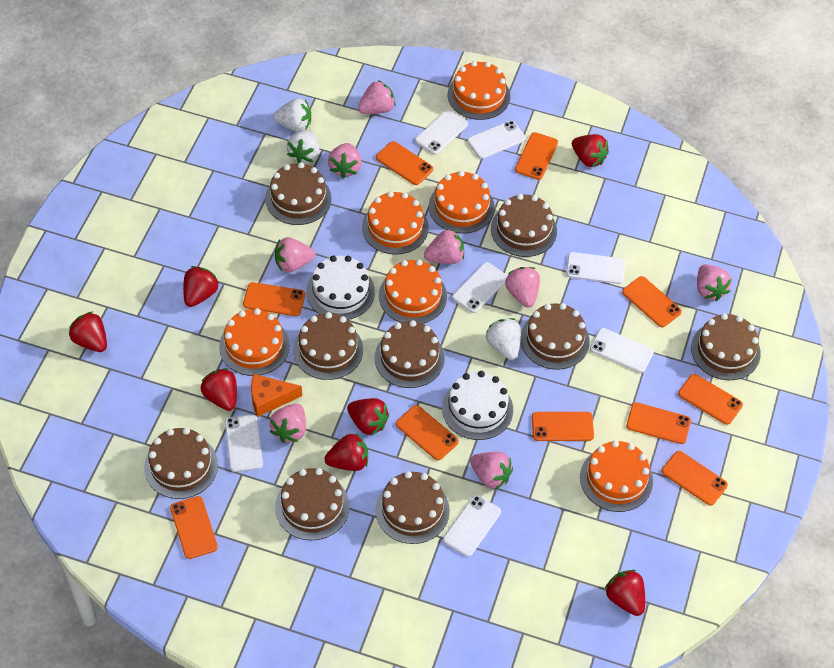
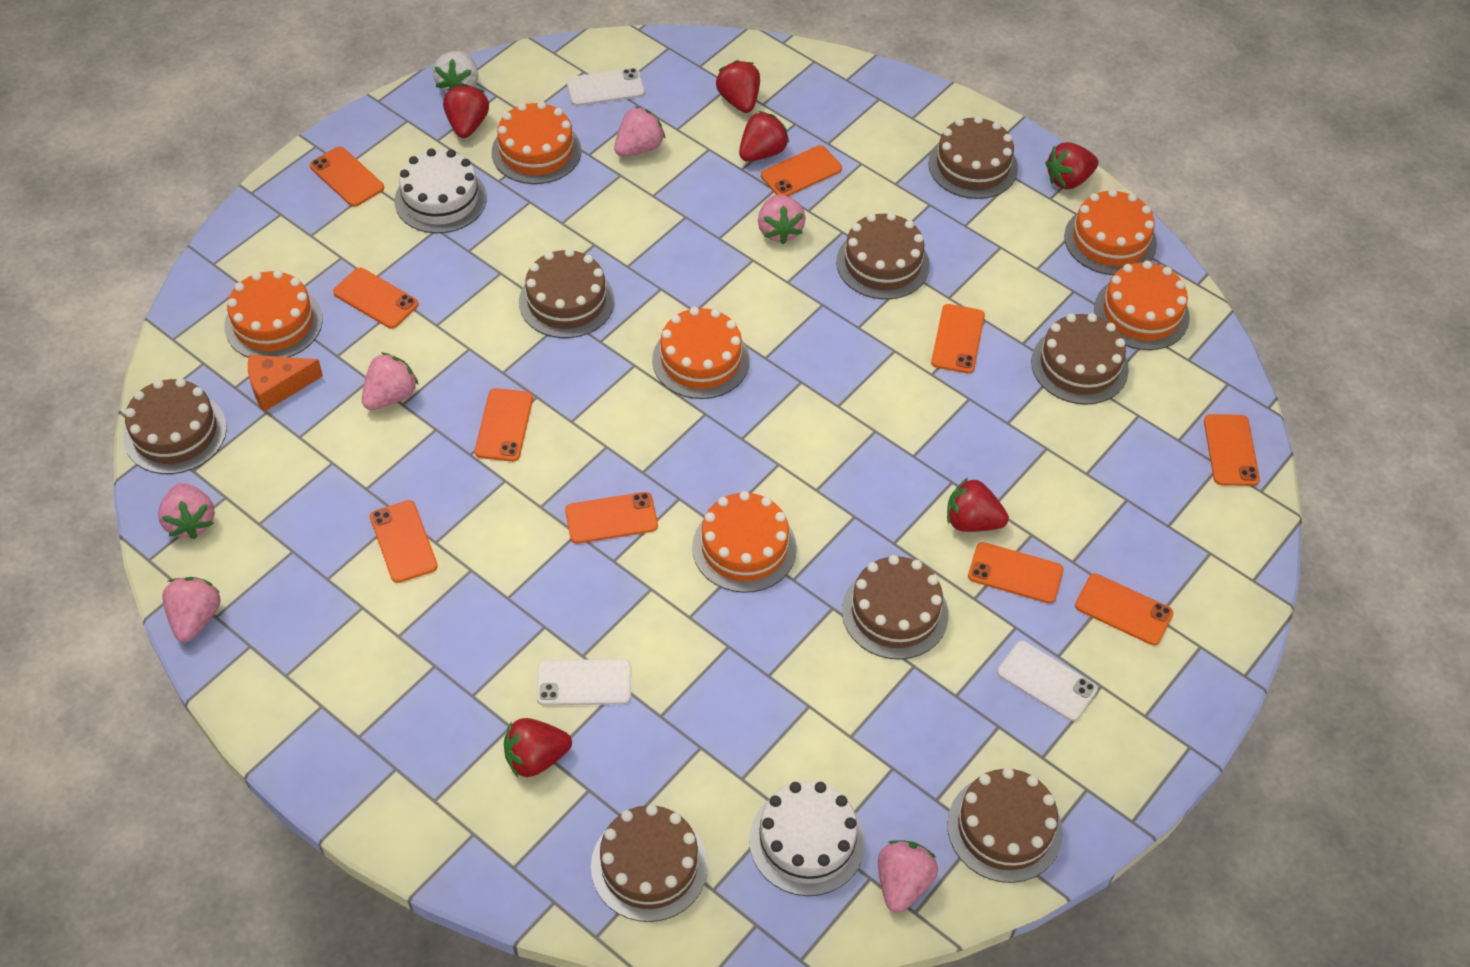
brown cake: [144,428,218,499] [265,162,331,225] [275,468,350,540] [293,312,363,380] [375,320,444,388] [375,471,450,544] [491,194,557,257] [520,303,590,370] [691,313,761,380] = 9 -> [124,378,227,474] [519,248,614,338] [591,804,708,922] [836,212,930,300] [842,555,949,659] [928,116,1018,199] [947,768,1063,883] [1031,313,1129,405] = 8
pink strawberry: [270,404,306,443] [275,237,315,272] [328,143,362,179] [358,80,396,114] [424,229,464,264] [470,452,513,489] [505,267,540,307] [697,264,732,301] = 8 -> [158,483,215,539] [162,577,221,642] [362,352,419,410] [614,106,665,157] [758,195,806,244] [878,840,938,913] = 6
red strawberry: [69,312,107,352] [183,266,219,307] [201,368,237,411] [325,433,368,471] [347,398,389,435] [572,134,609,167] [605,570,645,616] = 7 -> [443,84,489,138] [504,718,572,777] [716,60,760,113] [739,111,789,162] [947,478,1009,532] [1045,142,1098,189] = 6
white phone: [225,415,263,472] [415,110,468,155] [443,495,501,557] [452,262,508,313] [467,121,526,159] [566,252,625,284] [590,328,654,373] = 7 -> [536,659,631,706] [567,68,645,106] [997,641,1098,721] = 3
white strawberry: [273,99,311,132] [287,130,320,164] [486,318,521,360] = 3 -> [433,51,478,93] = 1

